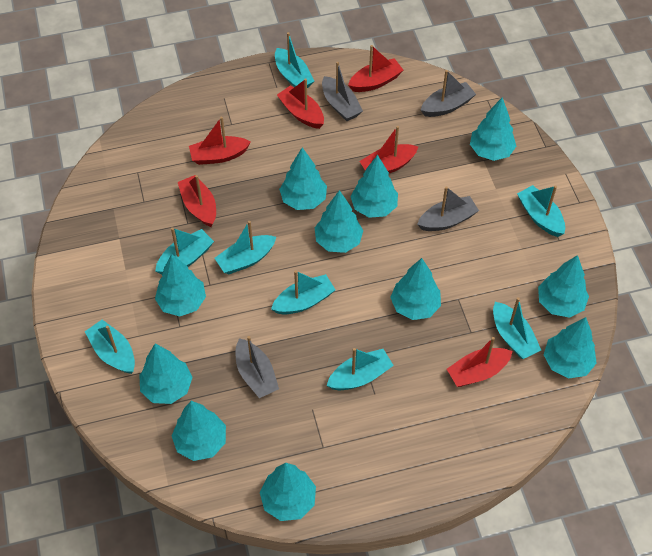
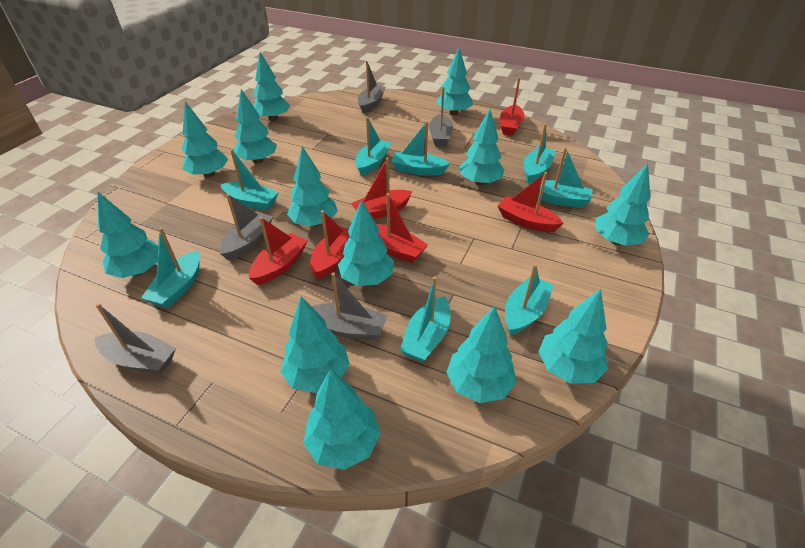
grey boat: [236,336,279,398] [322,62,363,121] [417,186,479,231] [421,70,476,117] = 4 -> [95,303,176,374] [219,194,273,261] [312,272,388,341] [358,61,386,113] [429,87,453,147] = 5
turquoise tree: [139,344,193,404] [155,254,206,316] [172,401,226,461] [260,463,316,521] [279,147,327,210] [314,190,363,253] [350,155,398,218] [390,258,441,320] [470,98,516,161] [538,255,589,318] [544,317,597,379] = 11 -> [98,192,158,278] [182,101,228,178] [234,89,277,164] [253,52,291,121] [281,297,350,393] [287,146,338,227] [303,369,380,470] [338,199,394,286] [436,47,473,115] [446,306,517,403] [459,109,504,186] [539,289,608,384] [595,163,650,246] = 13

